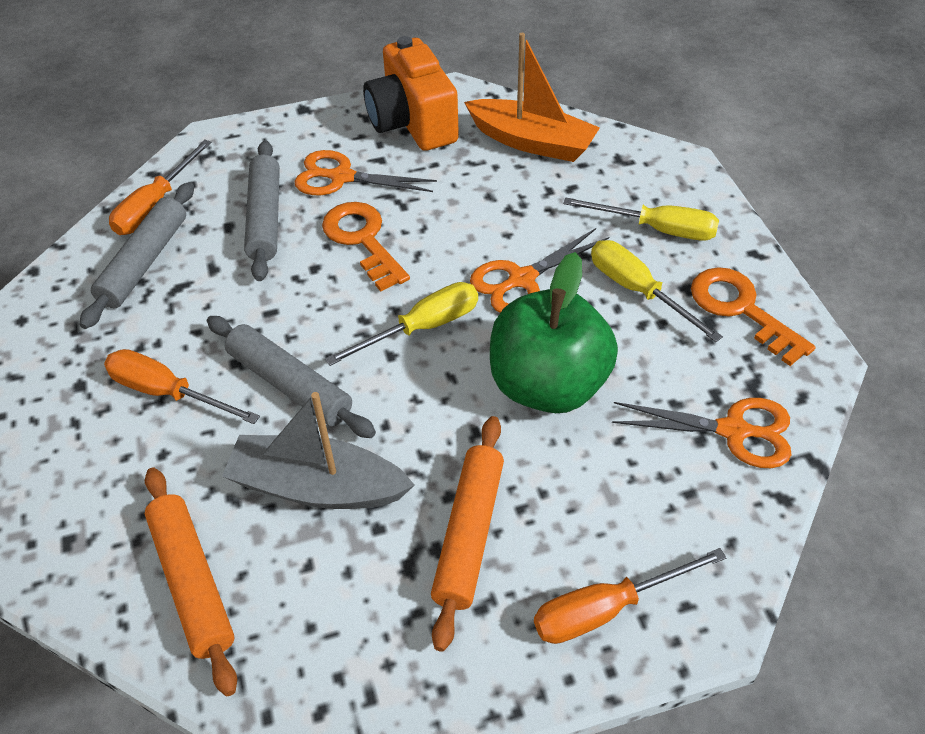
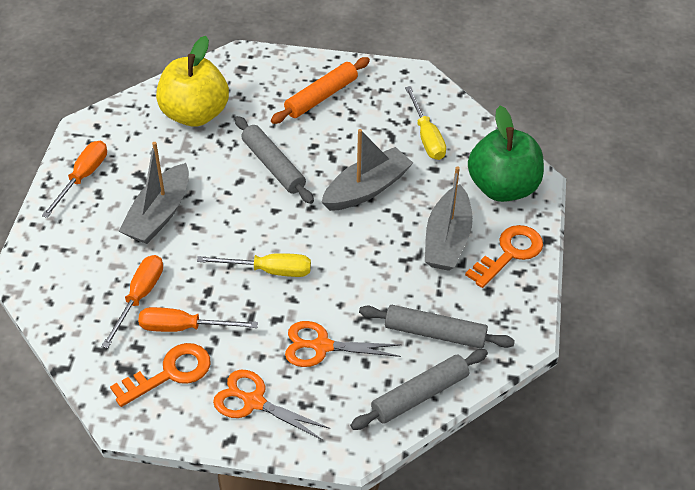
grey boat: [222,392,415,509] = 1 -> [119,142,189,244] [321,129,413,211] [425,166,473,271] = 3
orange boat: [464,33,600,162] = 1 -> none = 0
orange camera: [363,36,459,151] = 1 -> none = 0
orange rolling pin: [145,468,237,696] [431,416,504,652] = 2 -> [271,57,370,124] = 1
orange scissors: [295,150,437,195] [470,228,609,313] [612,398,791,468] = 3 -> [213,370,330,440] [285,321,402,367] = 2
yellow apple: none = 0 -> [156,36,229,127] = 1
yellow screwdriver: [325,282,478,366] [563,197,719,241] [591,240,723,342] = 3 -> [197,253,311,277] [405,86,446,160] = 2

